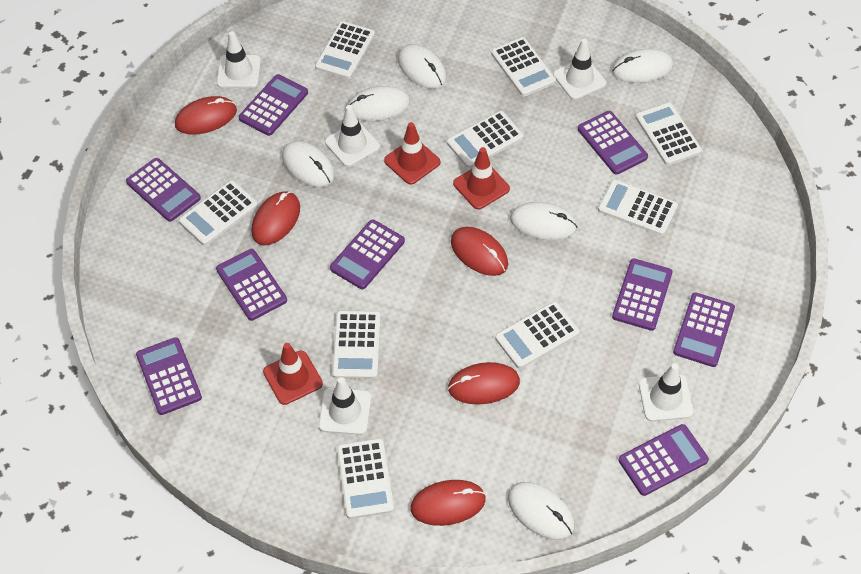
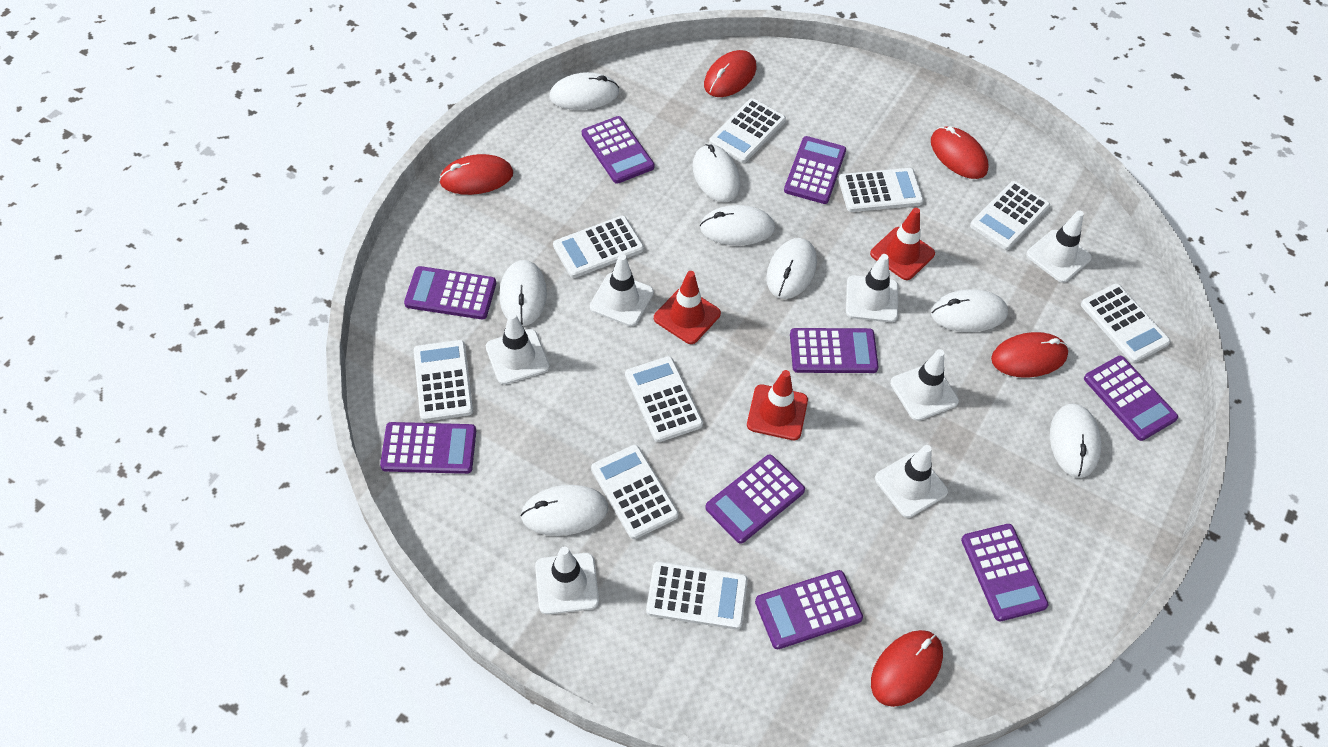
white mouse: [282,141,335,187] [348,86,410,121] [398,44,447,89] [508,482,575,540] [510,202,578,240] [612,49,673,83] = 6 -> [499,260,547,326] [520,485,608,536] [549,72,619,110] [692,144,740,202] [700,205,775,246] [766,238,817,299] [931,289,1008,332] [1050,404,1101,478] = 8
white traffic cone: [217,31,261,88] [319,377,371,435] [325,105,380,167] [553,39,606,100] [639,363,693,421] = 5 -> [486,312,549,385] [535,547,599,615] [590,254,654,326] [846,254,898,322] [875,445,948,518] [890,349,959,421] [1026,210,1092,283] = 7

